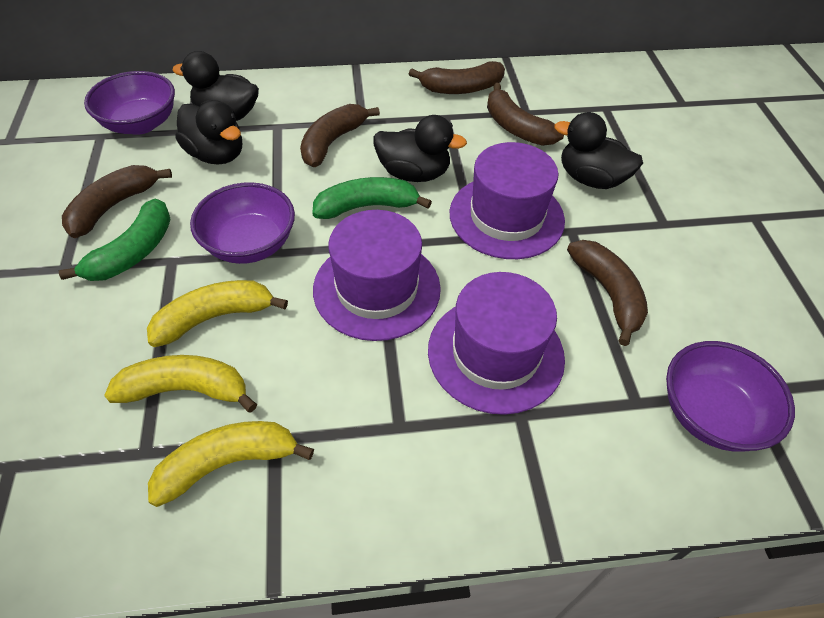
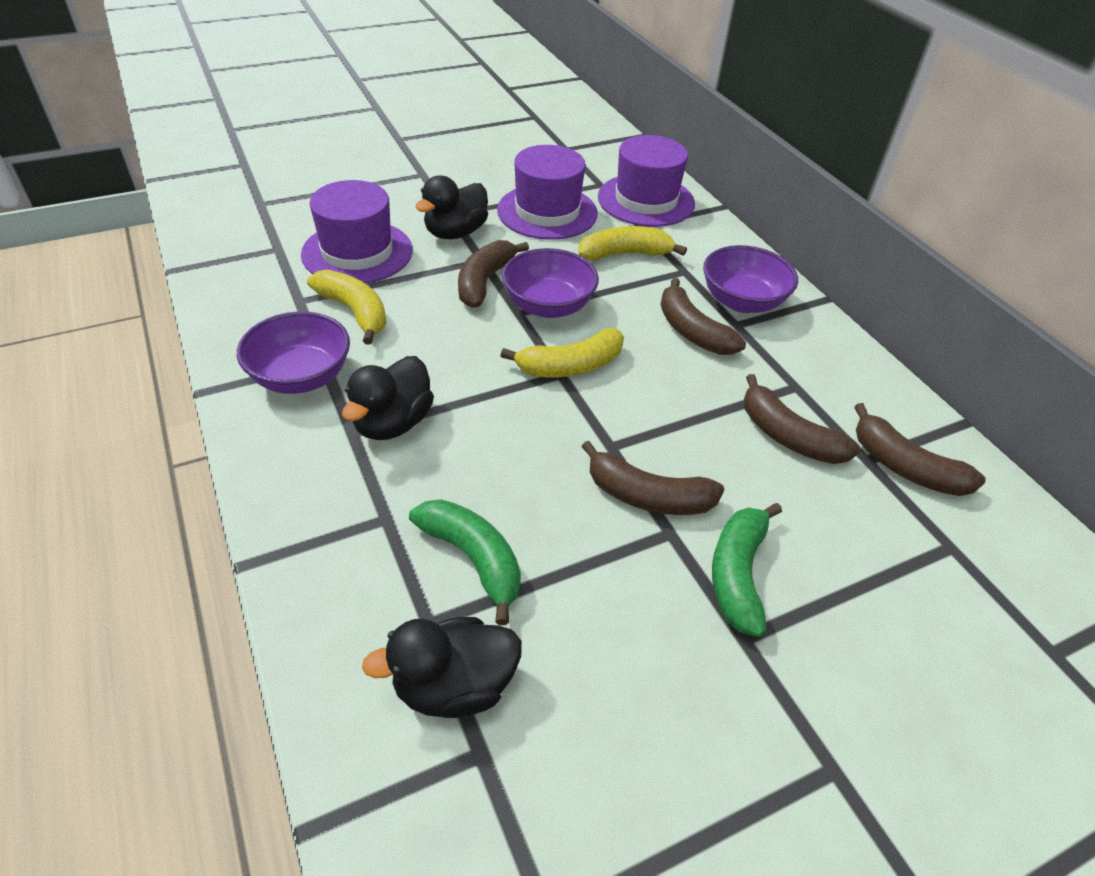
black duck: [172,51,259,121] [176,100,242,165] [374,115,467,182] [554,112,643,189] = 4 -> [342,356,434,440] [362,617,522,718] [415,175,488,239] = 3

